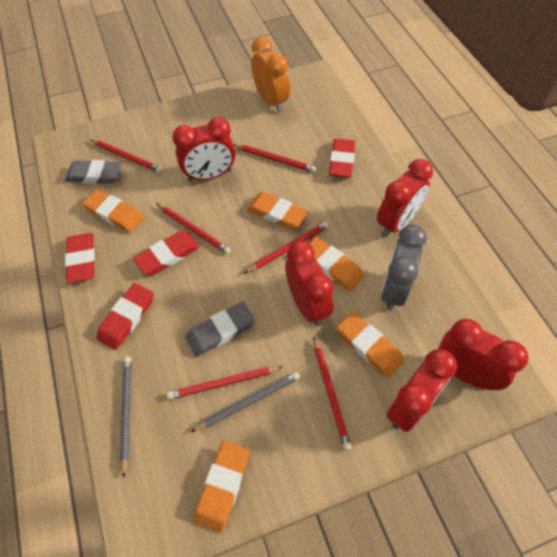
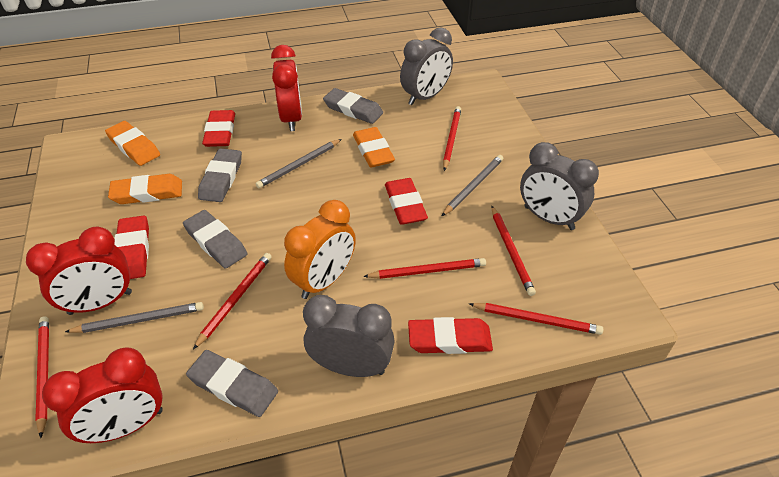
grey clock: [381,225,427,311] = 1 -> [303,295,395,377] [400,27,453,105] [520,142,599,230] = 3
grey eraser: [65,160,122,184] [185,302,255,357] = 2 -> [183,210,248,269] [186,350,278,417] [198,148,242,202] [323,88,383,124] = 4
grey pencil: [120,356,131,478] [191,372,300,432] = 2 -> [65,302,204,333] [255,139,342,188] [442,155,503,216] = 3
orange eraser: [83,190,144,232] [194,441,249,533] [247,192,308,229] [309,237,364,291] [337,312,404,378] = 5 -> [105,121,160,166] [108,174,182,204] [353,127,395,168] = 3
red clock: [172,117,235,181] [285,241,334,326] [377,159,433,237] [387,349,457,432] [438,319,529,390] = 5 -> [26,227,132,315] [42,347,163,443] [271,45,302,131] = 3

